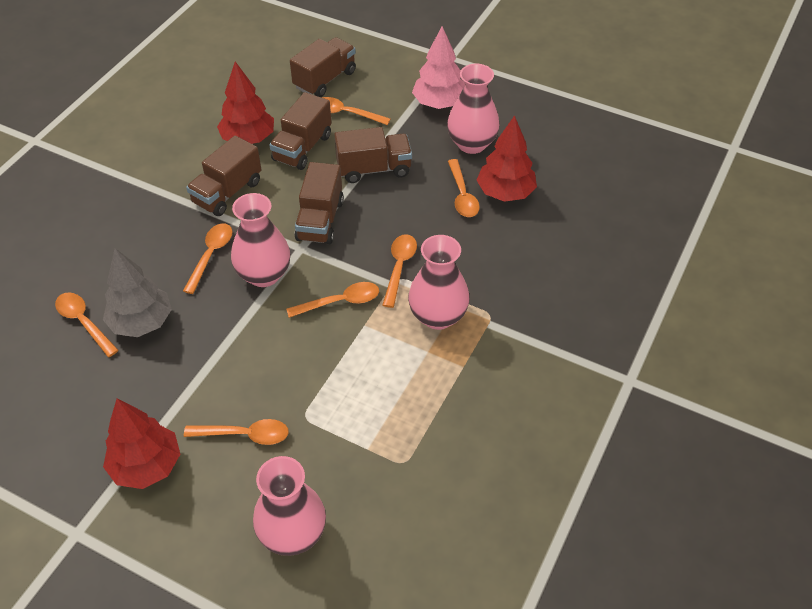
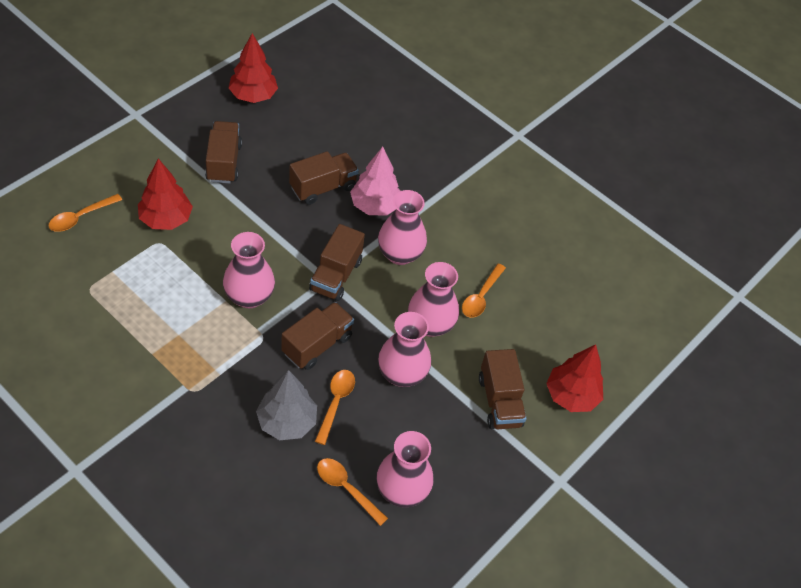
orange spoon: [55,293,119,357] [183,223,232,294] [184,419,289,445] [286,282,379,318] [322,97,390,125] [382,234,417,308] [448,159,480,217] = 7 -> [49,194,122,232] [315,370,355,445] [317,458,388,526] [462,263,506,318] = 4
pink vase: [231,193,290,287] [253,456,326,556] [408,235,470,330] [447,64,500,154] = 4 -> [223,232,275,308] [376,431,434,507] [378,190,427,265] [378,312,431,387] [408,262,459,337] = 5

